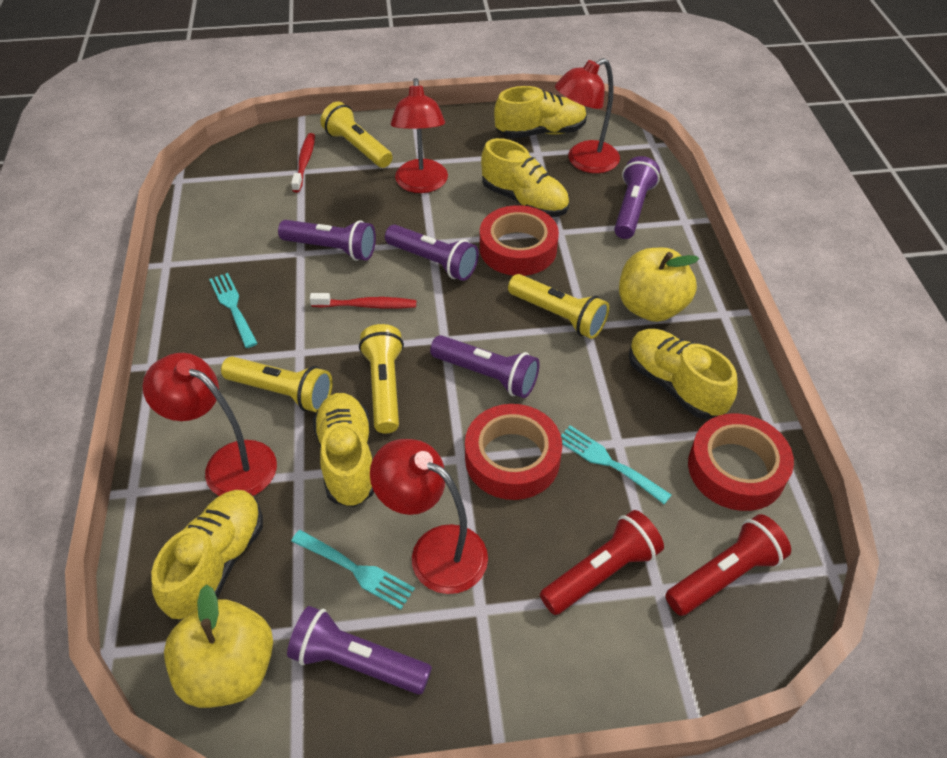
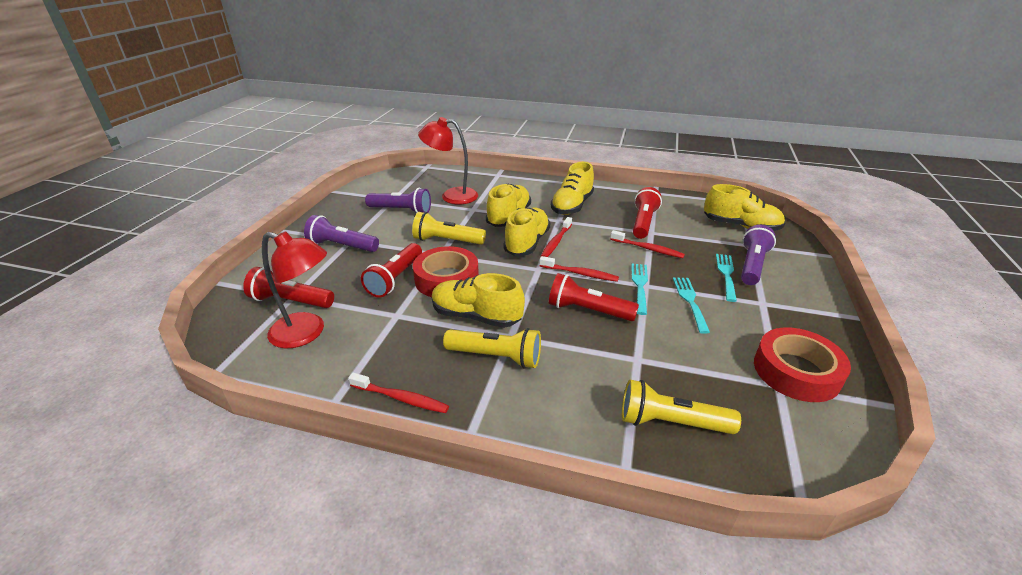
purple flashlight: [278,220,376,261] [287,606,432,695] [385,225,479,281] [430,335,540,398] [614,156,660,239] = 5 -> [304,215,379,252] [365,188,431,213] [741,225,776,285] = 3
red flashlight: [540,510,664,615] [665,514,791,616] = 2 -> [243,267,334,308] [361,243,422,298] [549,273,639,321] [633,187,662,239] = 4
red lamp: [143,353,277,496] [370,439,488,594] [391,78,448,193] [555,58,620,173] = 4 -> [262,231,327,348] [418,117,478,204] = 2
red tape: [465,404,562,500] [480,205,559,276] [688,414,794,511] = 3 -> [413,246,479,297] [754,327,851,402] = 2
red toothbrush: [291,133,315,192] [310,293,416,309] = 2 -> [348,373,449,413] [540,256,619,282] [541,217,572,257] [610,230,685,258] = 4
yellow apple: [164,585,273,708] [619,248,699,322] = 2 -> none = 0
yellow flashlight: [221,356,332,412] [321,101,393,168] [359,324,404,433] [508,274,609,339] = 4 -> [412,212,486,245] [443,328,541,369] [622,379,741,434] = 3

